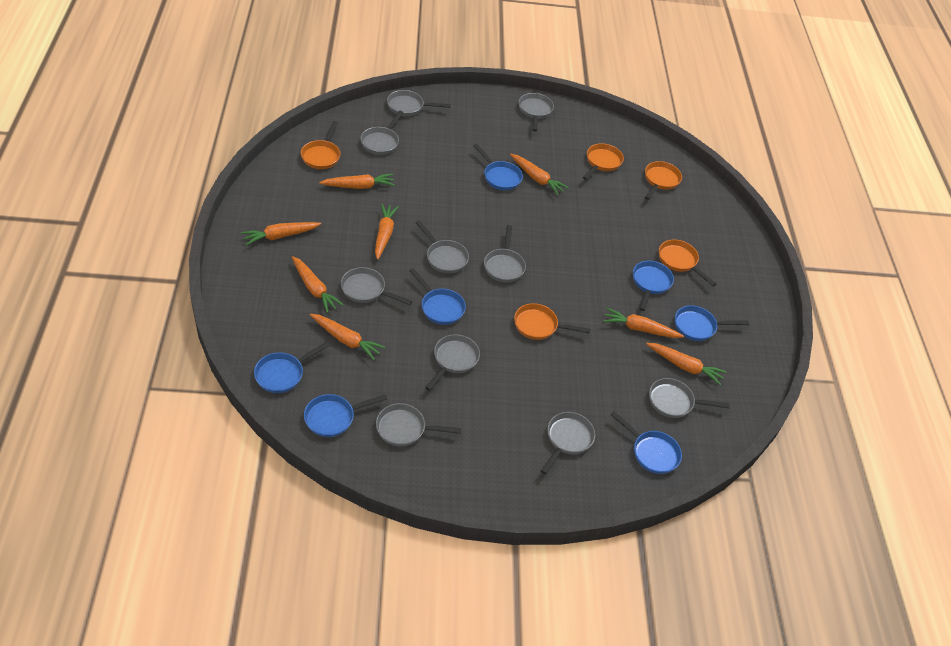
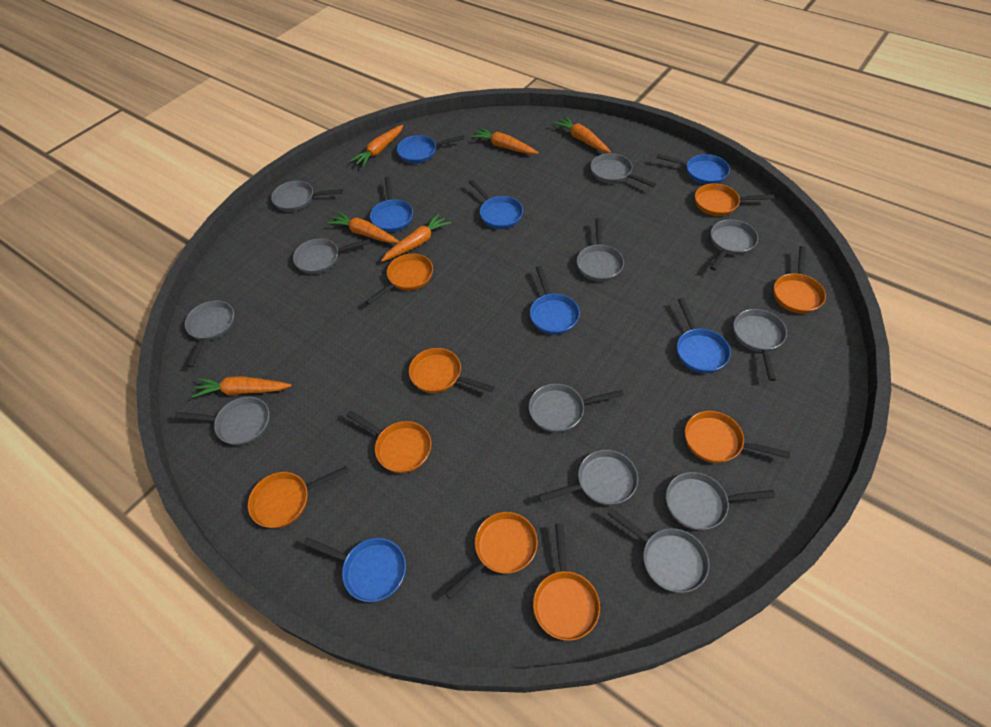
grey pan: [341,267,412,305] [360,111,403,155] [376,403,461,447] [387,90,451,116] [415,220,469,274] [425,334,480,391] [484,225,526,282] [519,93,554,132] [541,412,595,474] [649,378,730,418] = 10 -> [174,396,270,446] [185,300,234,367] [271,181,343,212] [293,239,371,274] [529,384,624,433] [538,450,638,505] [577,218,624,282] [590,153,656,187] [607,508,709,593] [666,472,775,530] [710,219,758,271] [733,309,787,381] = 12
orange carrot: [241,222,321,246] [292,256,344,313] [310,314,385,360] [319,174,395,189] [375,204,399,260] [510,154,569,195] [603,308,684,338] [646,343,727,385] = 8 -> [192,376,292,398] [327,212,400,243] [350,125,403,167] [381,214,451,262] [471,127,539,154] [553,116,611,153] = 6
orange pan: [301,121,340,169] [514,303,591,340] [583,143,624,180] [645,161,682,200] [659,239,716,286] = 5 -> [248,466,348,528] [346,410,431,473] [365,254,433,305] [409,348,494,393] [445,512,538,599] [533,523,600,641] [685,411,790,463] [695,183,774,216] [774,246,826,314] = 9

